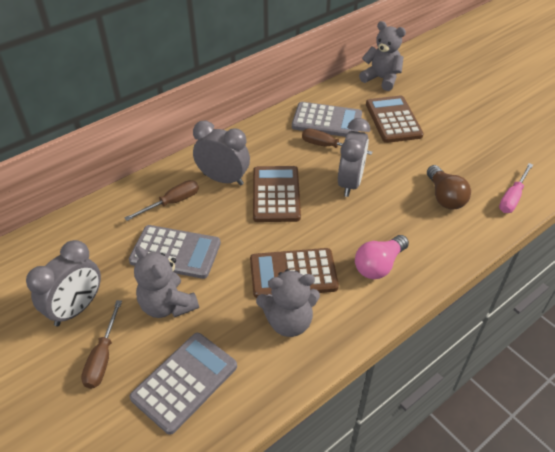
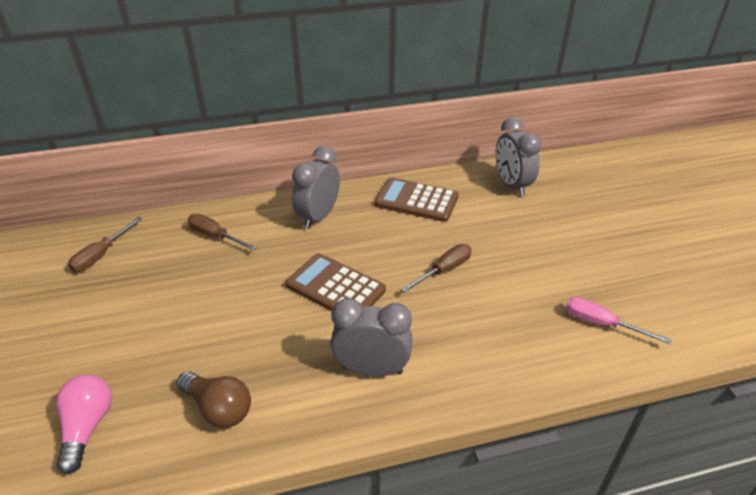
brown calculator: [250,248,339,298] [253,166,301,222] [366,96,424,143] = 3 -> [285,253,386,311] [375,178,459,222] = 2
grey calculator: [129,225,221,279] [130,333,237,435] [292,102,362,137] = 3 -> none = 0
grey teddy bear: [134,246,199,318] [256,269,320,337] [359,21,406,91] = 3 -> none = 0

